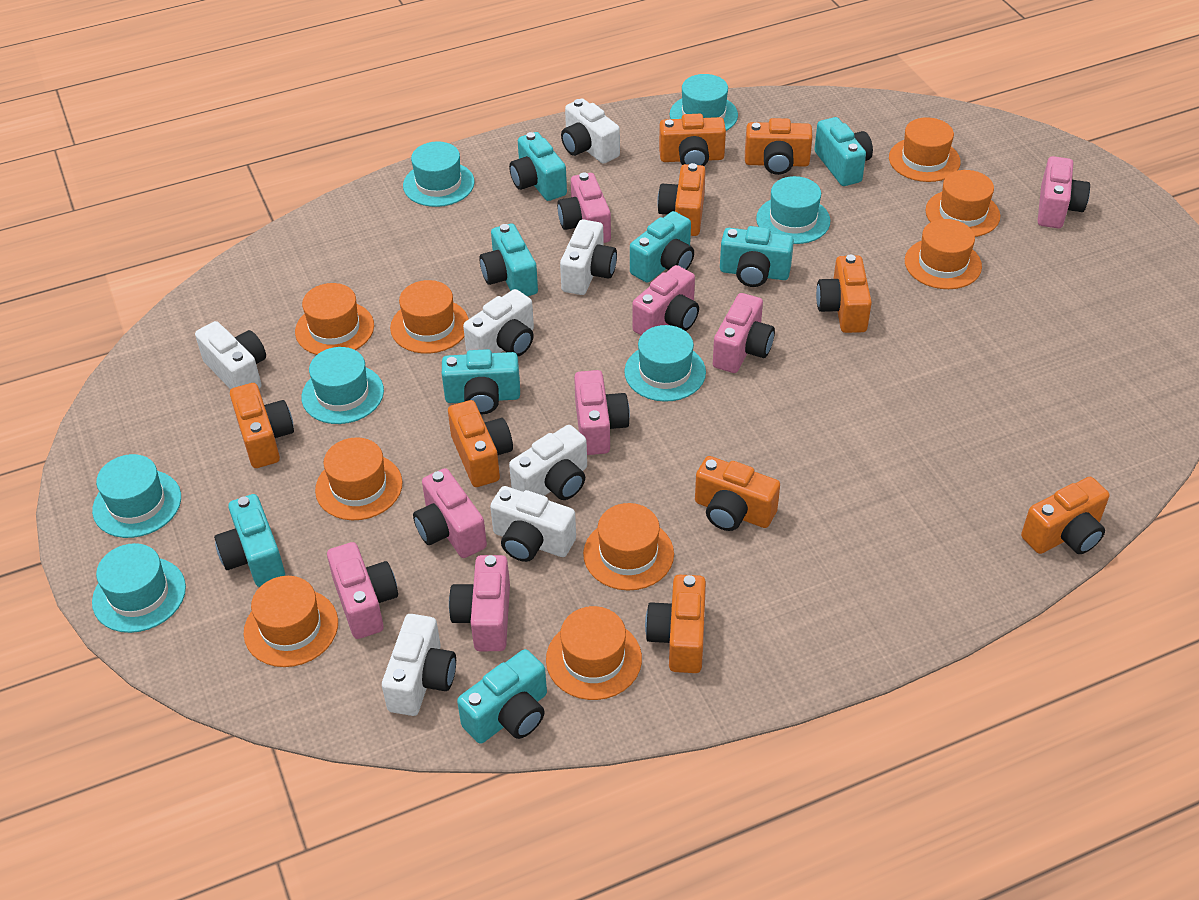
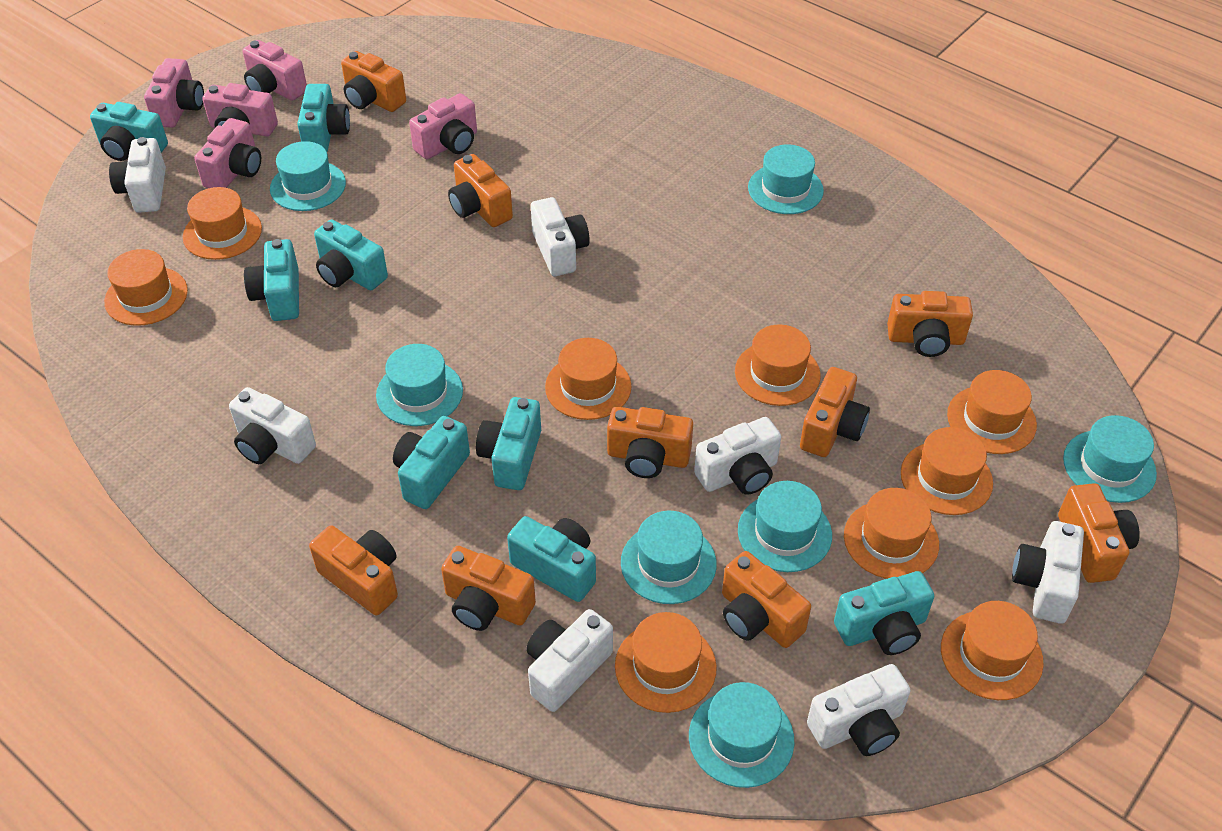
pink camera: [327,542,398,639] [413,468,487,558] [449,555,510,651] [557,172,611,243] [574,370,630,455] [632,265,699,335] [713,293,775,373] [1038,156,1090,228] = 8 -> [144,58,204,128] [194,118,261,188] [202,83,278,136] [243,40,307,101] [409,93,477,159] = 5

